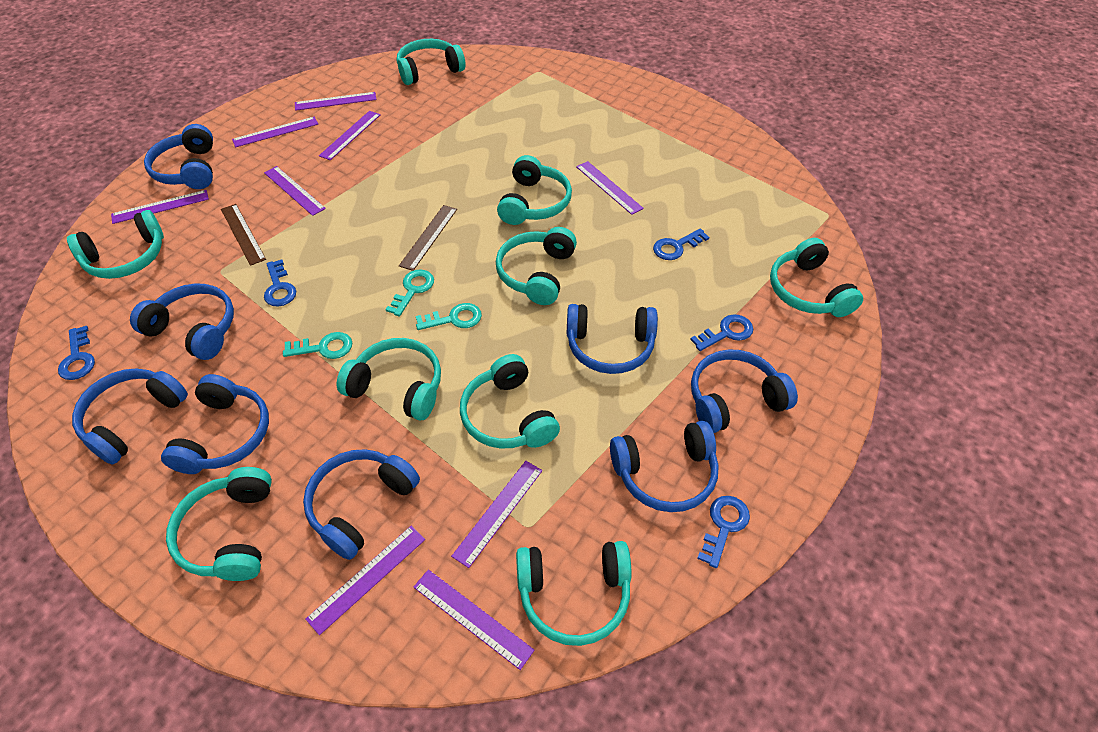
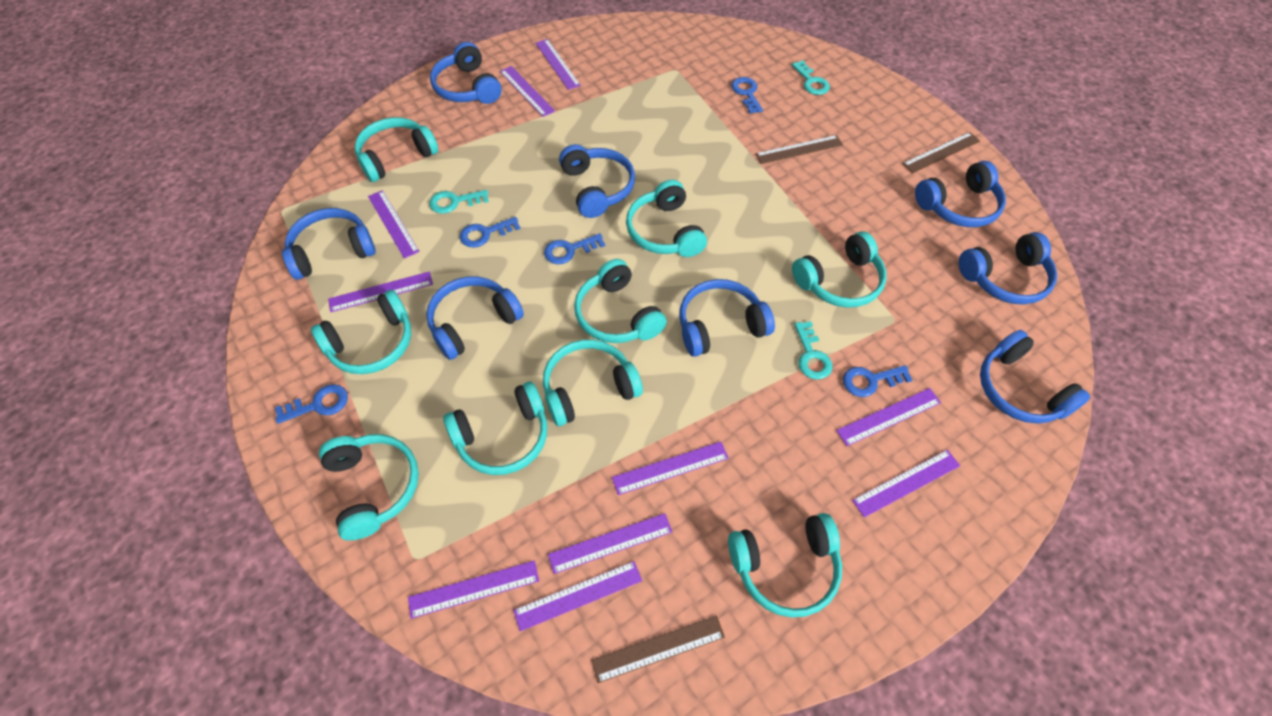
brown ruler: [221,204,266,266] [399,205,457,271] = 2 -> [591,615,725,683] [755,135,843,164] [903,132,980,173] = 3
purple ruler: [111,190,209,224] [232,117,318,147] [264,166,326,216] [295,92,377,111] [305,526,425,635] [319,111,381,160] [414,570,535,670] [451,461,542,568] [576,161,644,215] = 9 -> [328,271,433,312] [368,190,420,259] [408,561,539,619] [500,66,555,117] [513,561,642,631] [536,39,581,90] [548,513,672,574] [612,442,729,495] [836,388,941,446] [852,450,960,518] = 10

